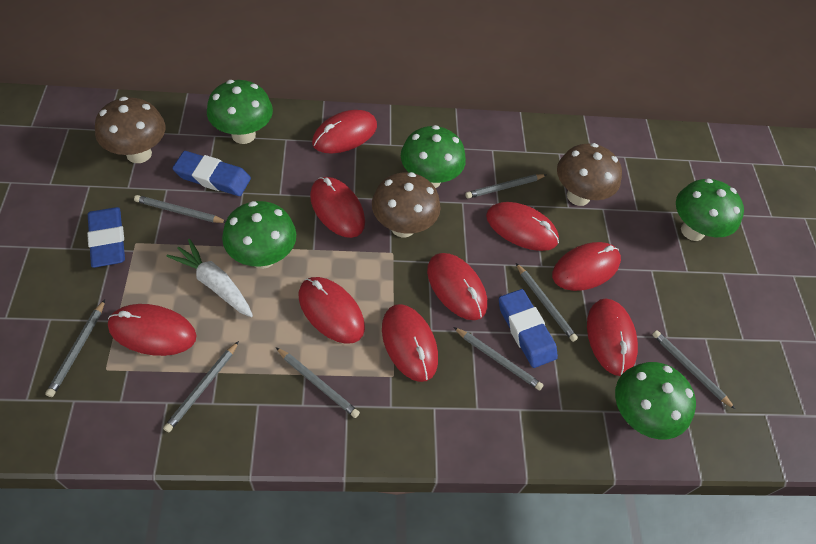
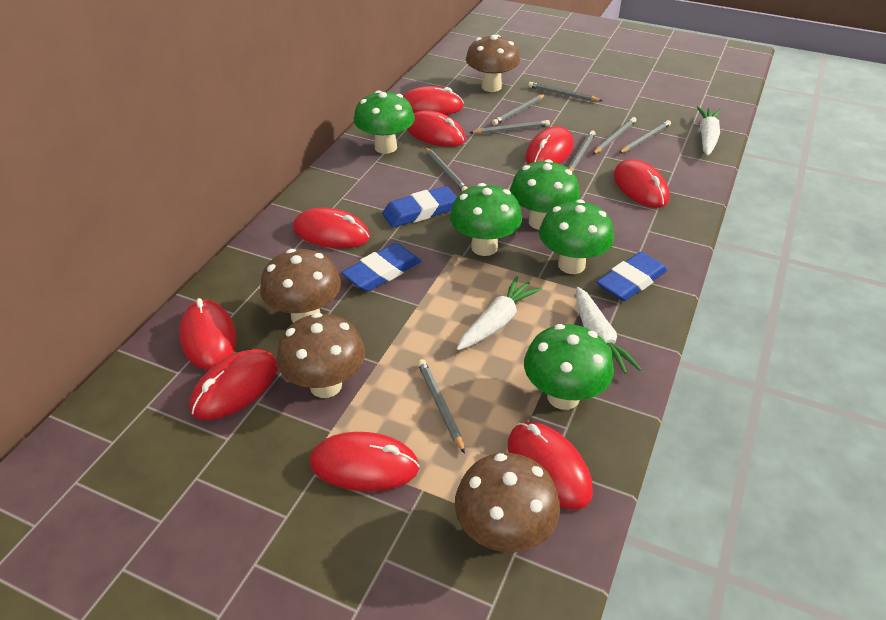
brown mushroom: [95,97,165,163] [372,172,440,238] [557,143,622,206] = 3 -> [260,249,341,323] [276,313,365,398] [455,453,560,552] [466,35,520,92] = 4
white carrot: [166,239,253,317] = 1 -> [457,276,542,350] [576,287,642,374] [697,107,721,156] = 3

